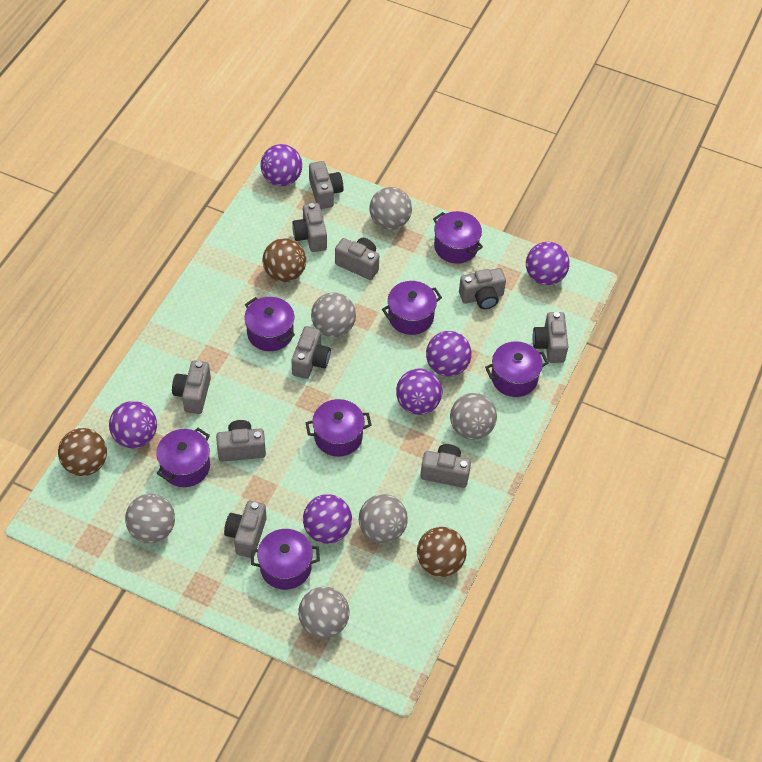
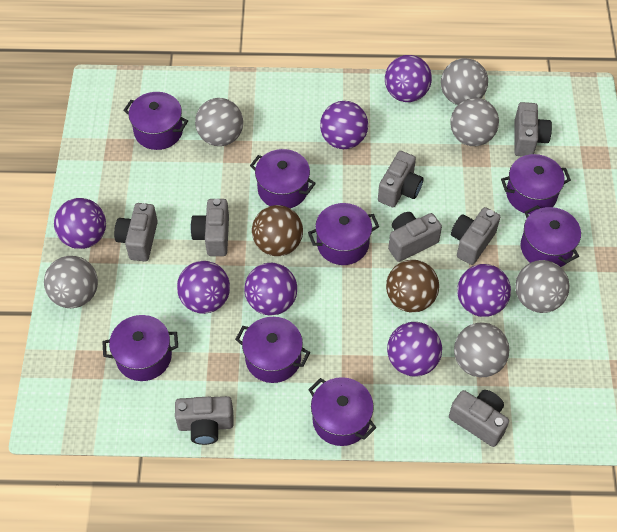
brown ball: [58,428,107,476] [263,238,306,282] [417,527,467,577] = 3 -> [252,205,303,256] [386,260,439,313] = 2
grey camera: [172,360,211,414] [216,420,266,462] [224,501,267,558] [291,326,331,379] [292,203,327,252] [309,161,344,209] [335,238,379,280] [420,444,471,488] [459,268,506,309] [532,312,568,363] = 10 -> [114,203,158,261] [175,396,234,445] [191,199,229,256] [378,151,423,207] [388,212,442,262] [449,390,509,447] [451,207,500,265] [514,102,552,157] = 8
purple ball: [109,401,157,448] [261,144,302,186] [303,494,352,544] [396,369,442,415] [426,331,472,376] [526,242,569,285] = 6 -> [54,198,106,249] [177,261,230,314] [244,263,297,316] [320,101,368,149] [385,55,432,102] [387,322,442,376] [457,264,511,317] = 7
purple pot: [156,428,210,487] [245,297,295,351] [251,529,320,590] [305,399,371,457] [382,281,442,335] [433,211,483,263] [485,341,548,397] = 7 -> [102,315,178,381] [123,92,188,150] [235,317,310,383] [250,149,316,208] [308,203,379,265] [308,377,376,446] [501,154,571,214] [521,205,581,267] = 8

